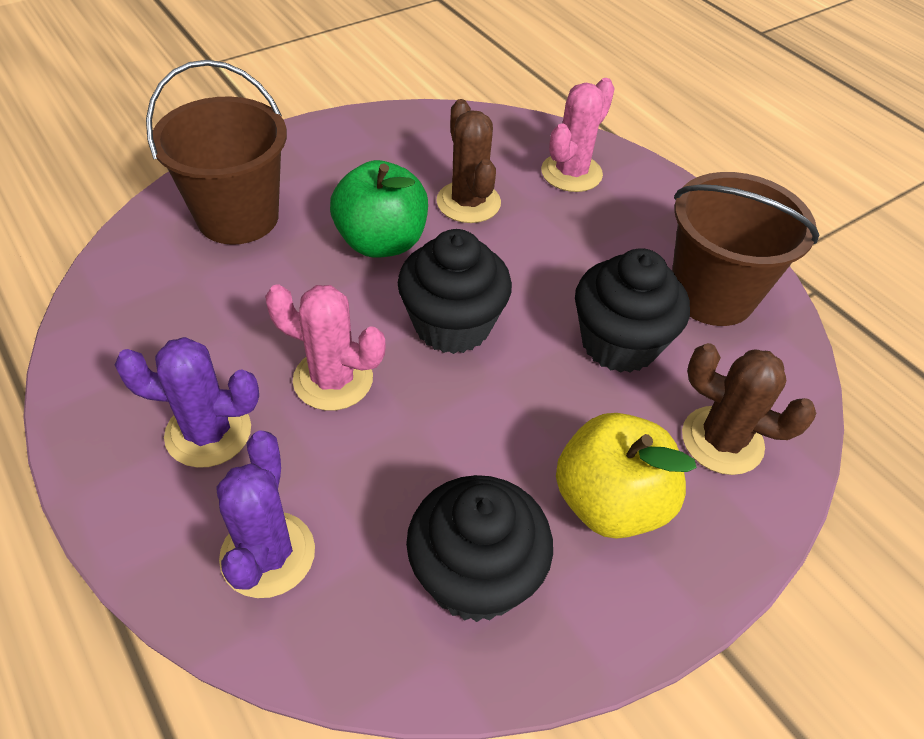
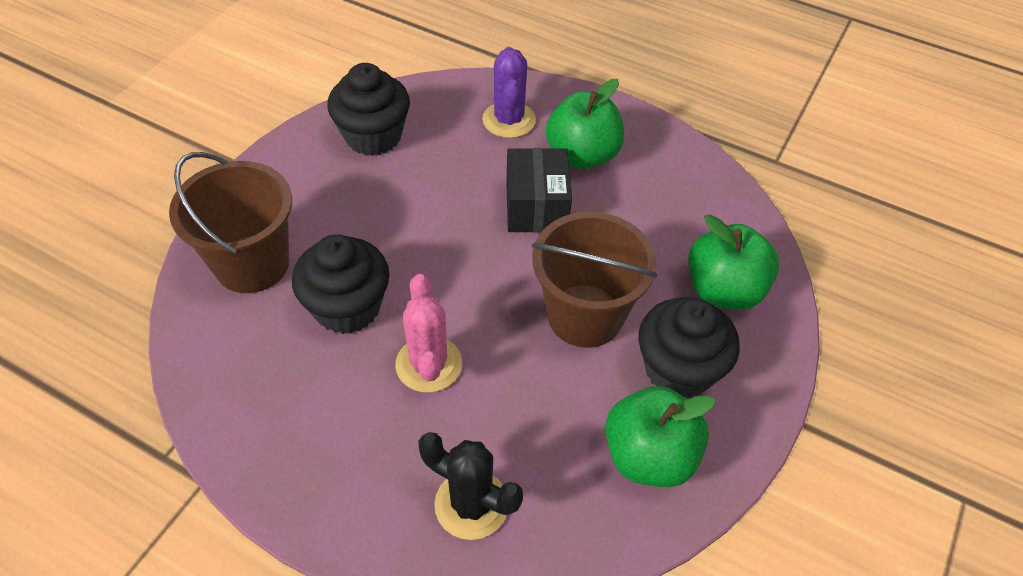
black box: none = 0 -> [506,148,572,233] = 1
black cactus: none = 0 -> [419,432,523,540] = 1
brown cactus: [436,99,501,223] [682,343,816,475] = 2 -> none = 0
green apple: [330,160,428,258] = 1 -> [546,79,624,169] [605,386,716,487] [688,214,779,310] = 3
pink cactus: [265,284,386,411] [541,78,615,192] = 2 -> [395,274,462,393] = 1
purple cactus: [115,337,259,468] [217,430,315,598] = 2 -> [482,47,536,138] = 1
yellow apple: [556,413,697,539] = 1 -> none = 0

